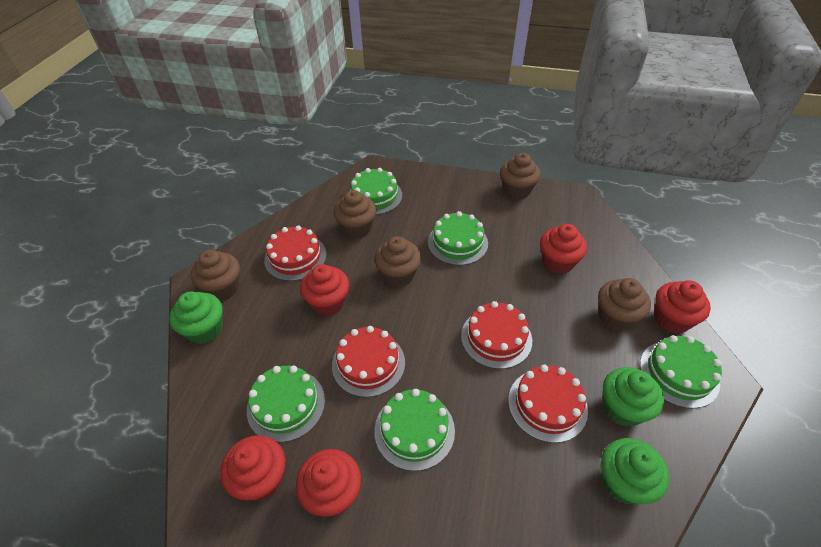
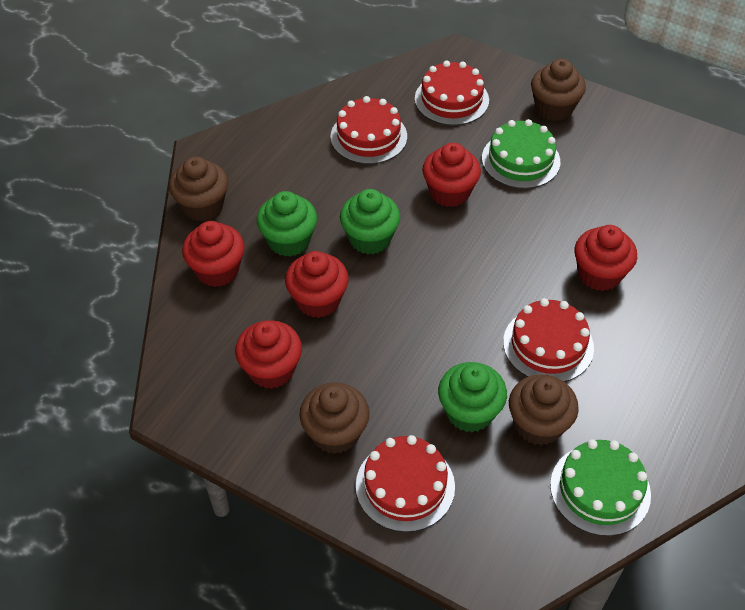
brown cupcake: [191,250,240,300] [333,190,376,238] [374,236,421,287] [500,153,541,199] [598,278,651,331] = 5 -> [169,157,228,221] [299,383,370,454] [509,374,579,445] [531,59,586,121] = 4
green cake: [247,365,325,442] [349,168,402,215] [374,389,455,471] [428,211,488,265] [640,335,722,409] = 5 -> [482,119,560,189] [550,439,651,536] = 2

